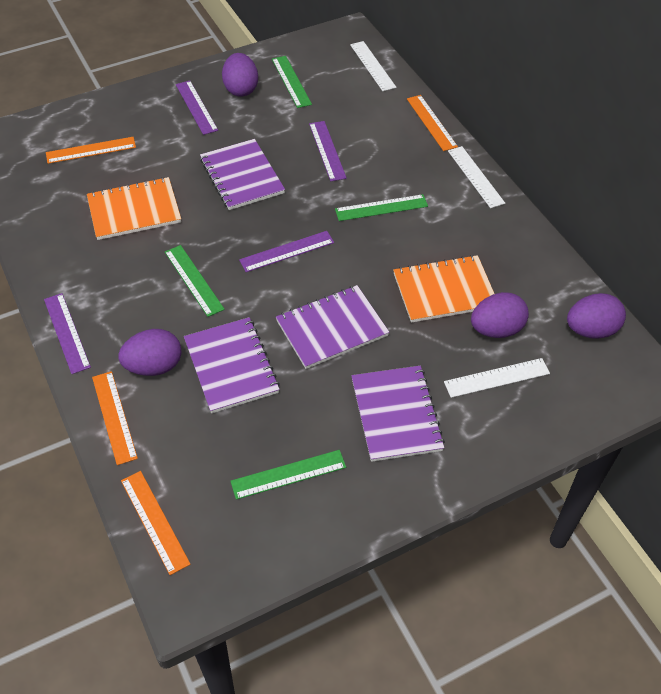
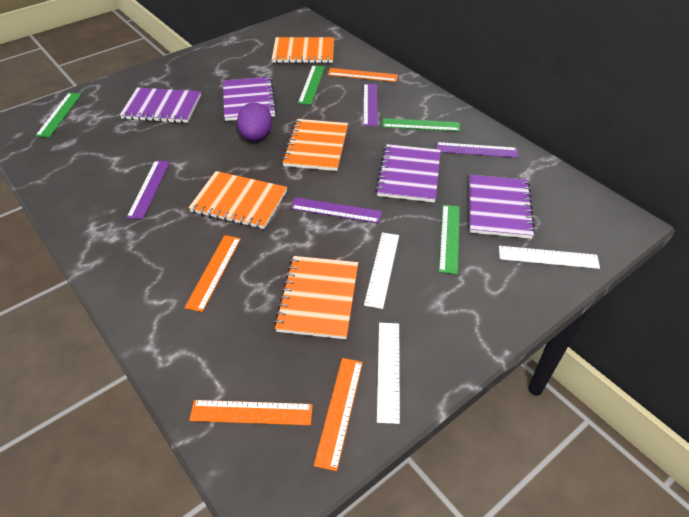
orange notebook: [87,177,181,240] [393,255,494,323] = 2 -> [188,171,287,229] [272,37,334,63] [274,256,358,339] [282,119,348,171] = 4
purple egg: [118,329,182,376] [222,53,258,96] [471,292,529,338] [567,293,626,339] = 4 -> [237,102,272,141] = 1

